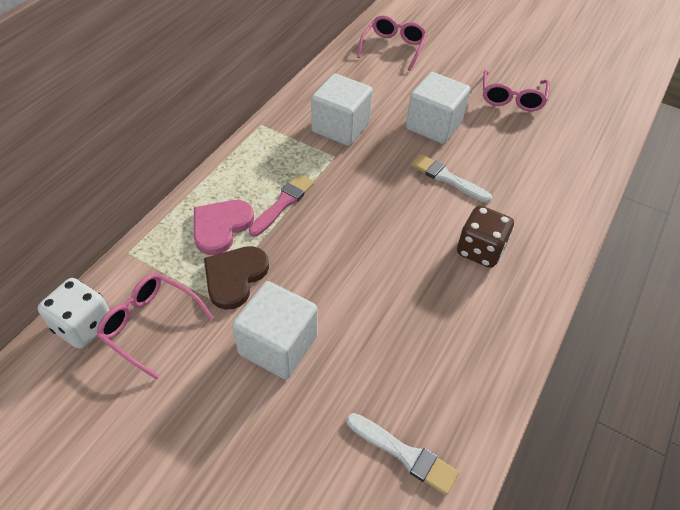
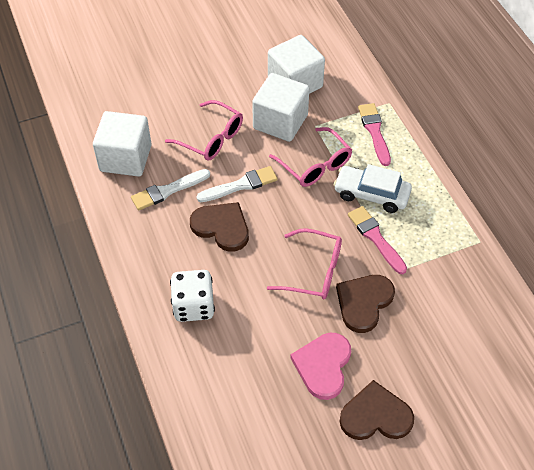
brown dice: [457,206,514,268] = 1 -> none = 0
brown heart: [204,246,269,310] = 1 -> [190,202,249,252] [336,275,395,333] [340,380,414,440] = 3
pink brush: [249,174,314,237] = 1 -> [348,206,407,274] [358,103,391,166] = 2
white car: none = 0 -> [334,164,412,213] = 1

